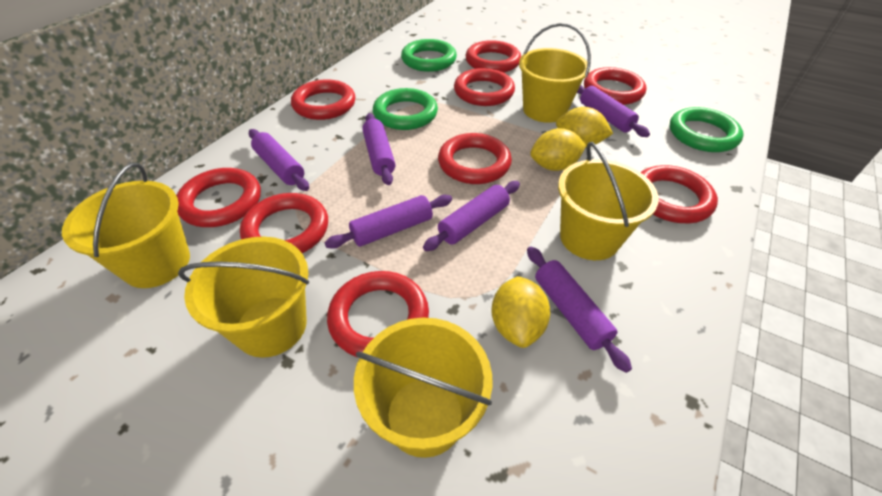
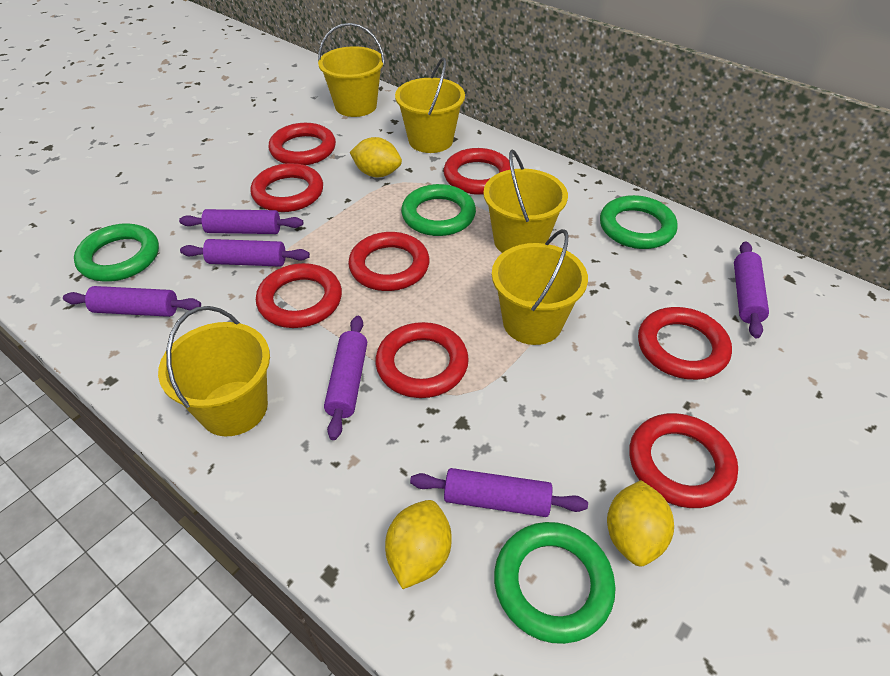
green ring: [373,88,438,130] [401,39,457,72] [670,107,744,152] = 3 -> [74,223,159,282] [401,184,476,236] [494,522,616,644] [600,195,678,249] = 4
red ring: [176,168,261,227] [240,193,328,253] [291,79,355,120] [327,271,429,357] [438,133,512,184] [454,68,515,106] [465,40,521,73] [584,67,646,105] [640,165,718,223] = 9 -> [250,163,323,212] [256,263,342,328] [269,123,336,165] [348,232,429,291] [375,322,469,398] [443,148,511,195] [629,413,738,508] [638,307,732,380] = 8

